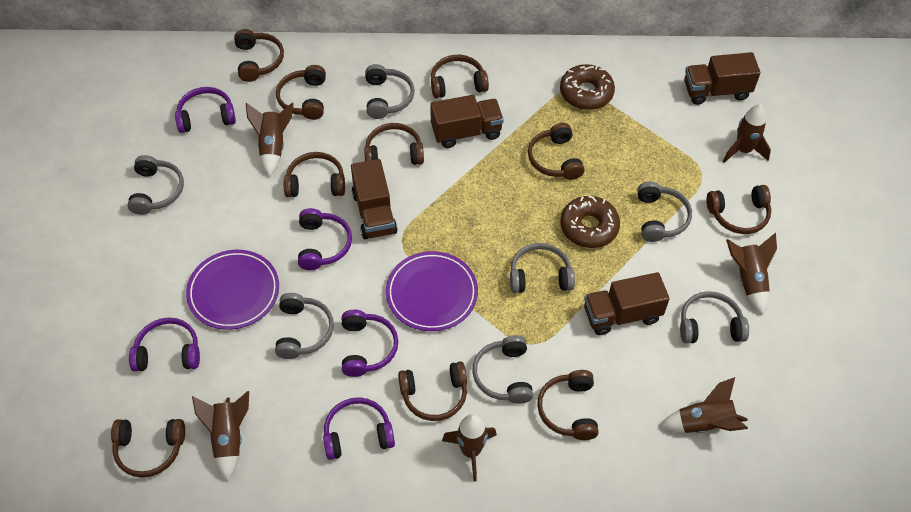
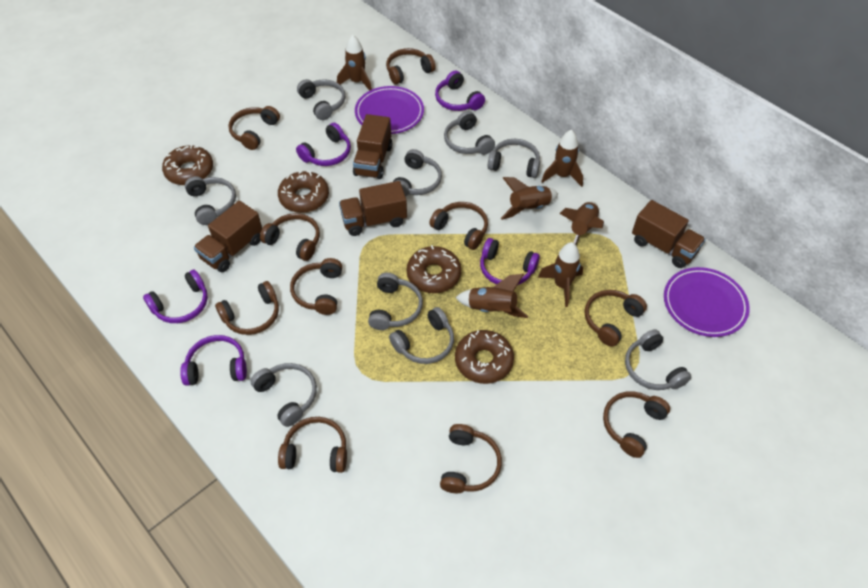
brown donut: [560,64,615,110] [560,196,620,248] = 2 -> [162,145,213,185] [278,170,329,213] [407,245,461,293] [455,330,514,384] = 4
grey headphones: [128,155,184,215] [275,293,334,359] [365,64,415,119] [472,335,533,404] [510,243,575,293] [637,181,692,242] [680,291,749,344] = 7 -> [185,176,236,225] [250,363,317,427] [297,79,345,120] [368,273,423,330] [389,307,454,364] [393,149,442,197] [444,111,495,155] [487,139,540,178] [625,329,691,390] = 9

